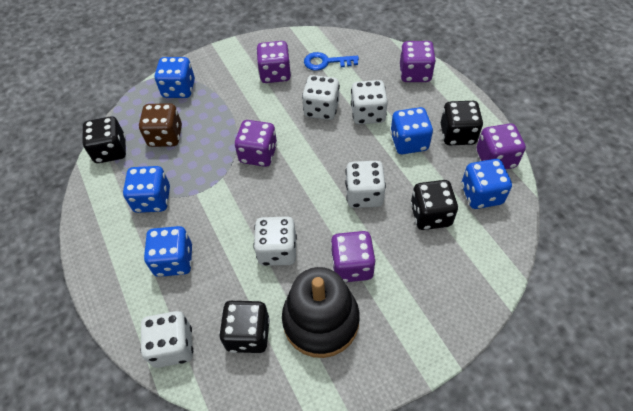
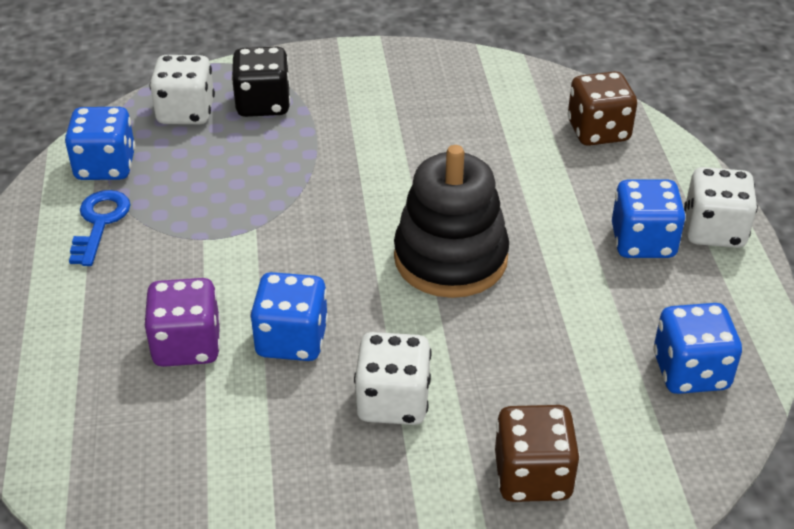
black dice: [82,116,126,163] [219,301,270,353] [411,180,458,230] [441,101,483,145] = 4 -> [231,47,291,117] = 1
blue dice: [123,166,170,213] [144,226,192,277] [155,57,195,98] [390,107,433,154] [462,159,512,209] = 5 -> [65,107,136,180] [250,272,328,361] [612,180,686,258] [653,303,742,394] = 4
brown dice: [139,103,182,147] = 1 -> [495,405,580,502] [568,71,637,146] = 2
purple dice: [235,120,277,167] [256,41,291,83] [331,231,376,282] [400,41,436,82] [477,123,526,169] = 5 -> [144,278,221,367] = 1
white dice: [140,311,193,368] [253,216,297,266] [302,75,340,120] [345,161,386,208] [351,80,388,124] = 5 -> [150,55,215,124] [354,332,432,425] [684,167,758,248] = 3

